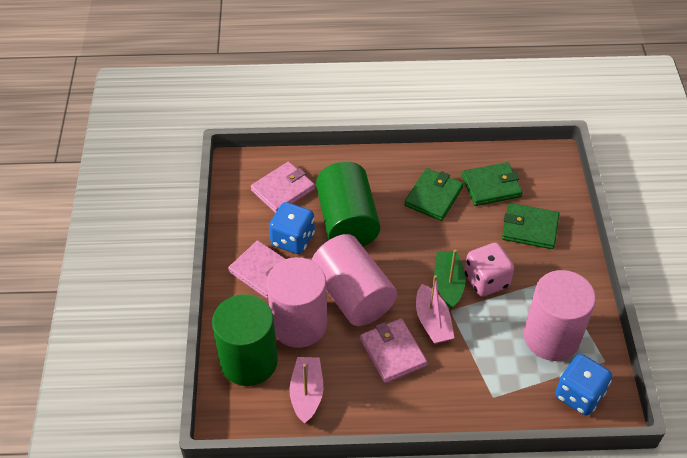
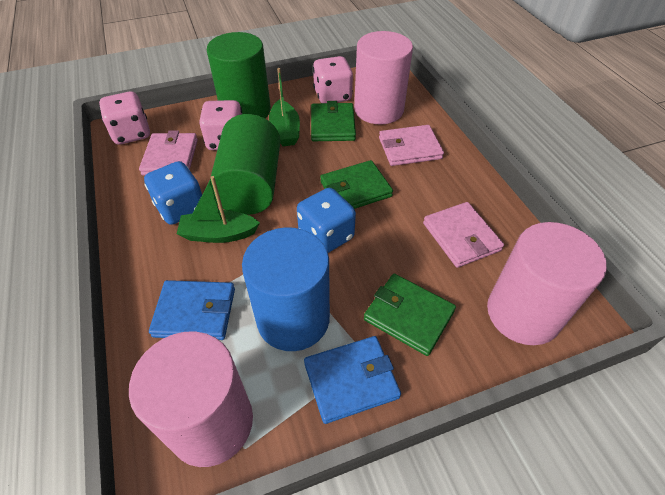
blue cylinder: none = 0 -> [242,227,330,351] = 1
blue wallet: none = 0 -> [149,280,235,340] [304,336,401,424] = 2
green boat: [434,249,466,309] = 1 -> [177,176,260,243] [269,68,300,146] = 2
pink boat: [289,357,323,424] [416,275,454,344] = 2 -> none = 0
pink dice: [464,243,514,297] = 1 -> [99,91,150,145] [199,100,242,150] [313,56,353,103] = 3

